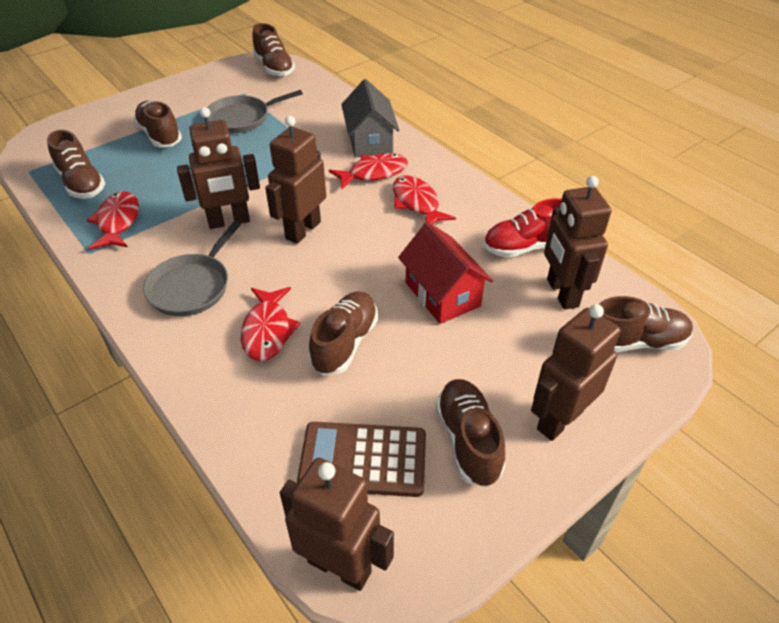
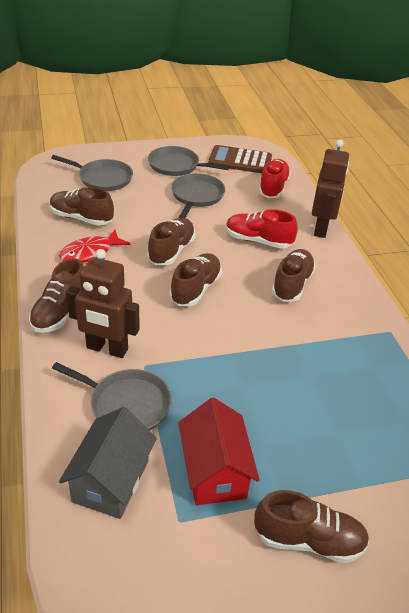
brown robot: [177,107,260,229] [265,116,326,244] [280,458,394,591] [531,304,621,441] [544,176,612,310] = 5 -> [66,249,140,358] [312,140,349,238] = 2
grey pan: [143,221,241,316] [207,90,303,133] = 2 -> [51,155,133,191] [52,362,172,431] [148,146,229,176] [171,173,225,218] = 4
red fish: [87,191,139,250] [241,287,300,361] [329,153,408,190] [393,175,456,224] = 4 -> [59,230,131,263] = 1
red shoe: [484,198,562,258] = 1 -> [226,209,297,249] [259,159,291,198] = 2

